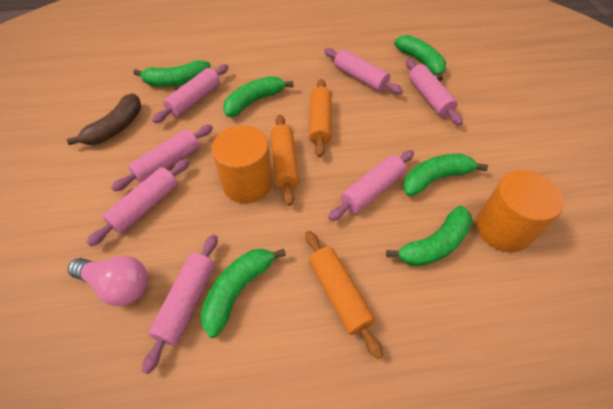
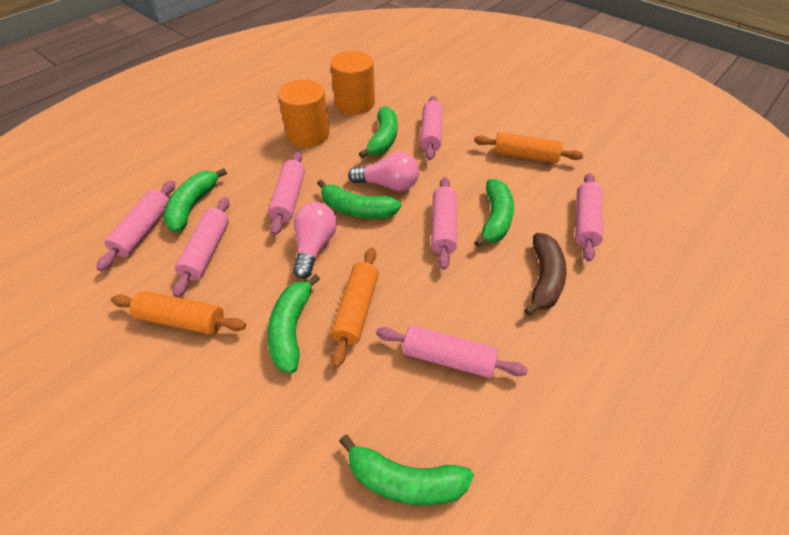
pink light bulb: [68,256,148,306] = 1 -> [293,202,337,279] [348,152,419,191] = 2

